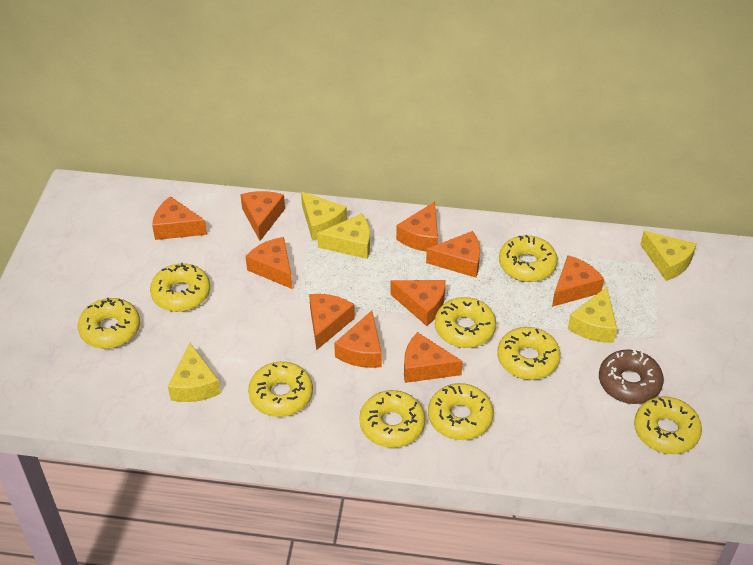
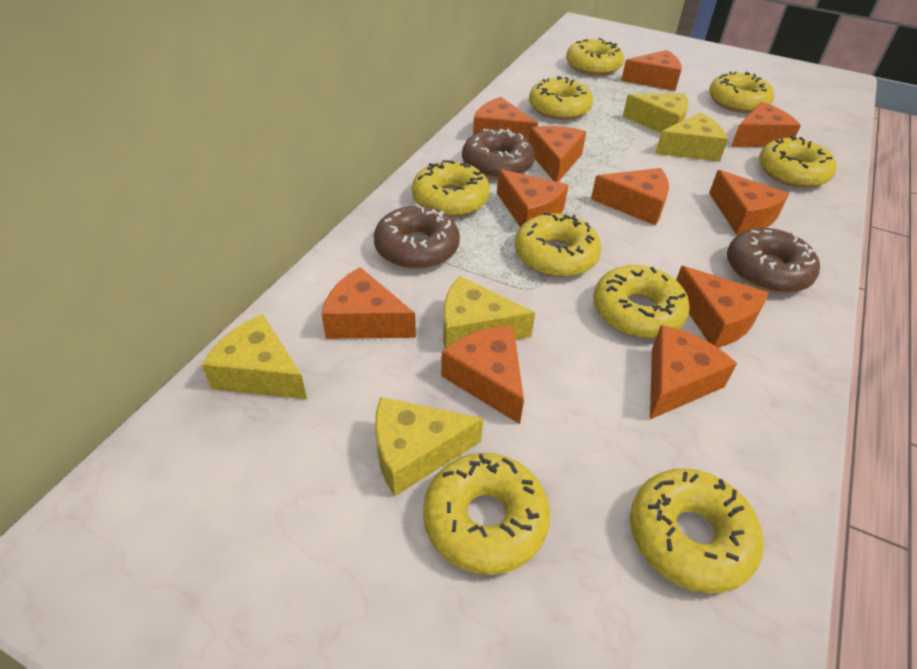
brown donut: [599,350,664,404] = 1 -> [374,204,460,269] [462,129,535,179] [727,228,820,293] = 3
orange cheese: [152,196,207,240] [240,191,285,241] [245,237,292,289] [309,294,355,350] [334,311,382,368] [390,280,446,326] [396,202,438,252] [404,332,463,383] [426,231,480,278] [552,255,604,307] = 10 -> [322,267,416,339] [441,326,524,424] [473,97,538,141] [497,169,568,228] [529,126,586,182] [591,168,669,225] [621,50,682,91] [650,325,737,419] [676,266,769,348] [709,170,789,235] [731,102,801,147] = 11

